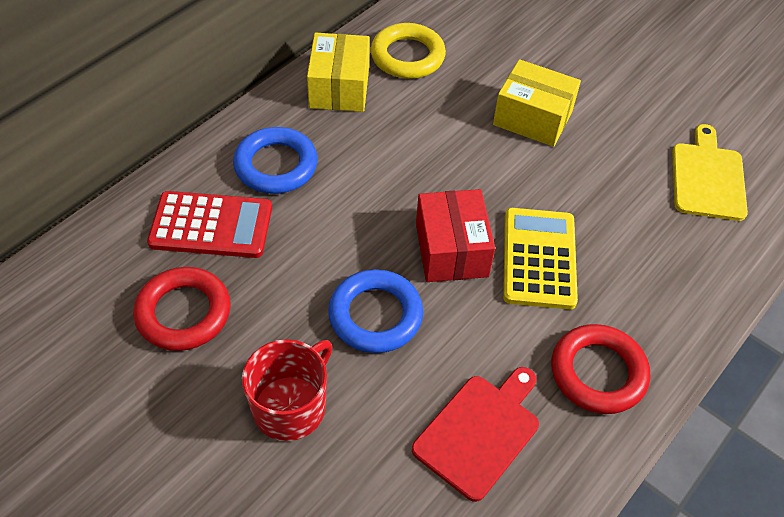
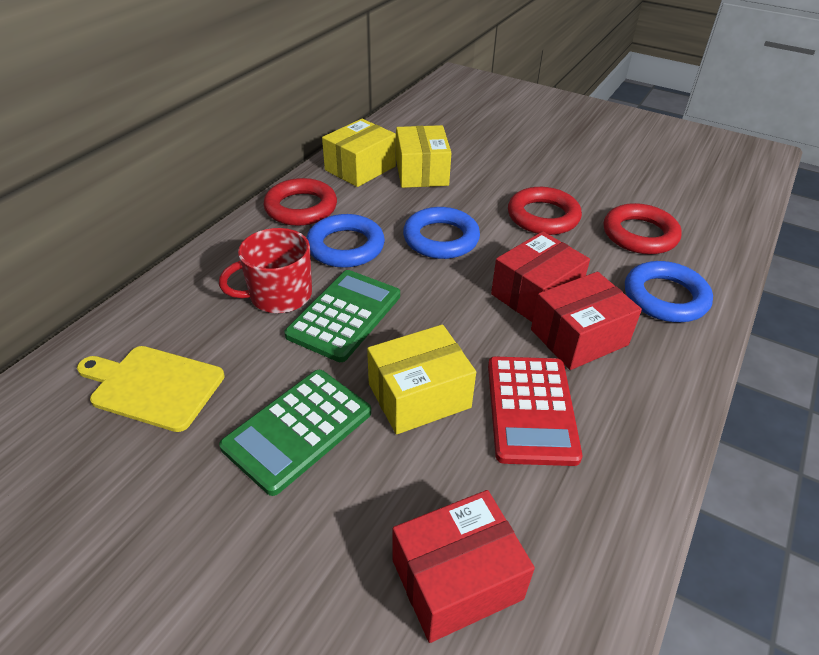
blue ring: [233,127,318,194] [328,269,423,353] = 2 -> [306,214,385,268] [403,207,480,259] [625,261,713,322] = 3
green calculator: none = 0 -> [219,370,371,496] [285,270,400,362] = 2
red box: [416,189,495,282] = 1 -> [393,490,535,643] [491,231,590,322] [531,272,642,370] = 3
red cutting board: [412,367,539,502] = 1 -> none = 0
red ring: [133,267,231,351] [551,324,650,414] = 2 -> [264,178,337,226] [508,187,582,235] [604,203,682,254] = 3
yellow box: [307,33,370,112] [493,59,581,147] = 2 -> [322,119,396,187] [367,324,476,434] [396,125,451,188] = 3
yellow calculator: [503,208,578,310] = 1 -> none = 0
yellow ring: [371,23,446,79] = 1 -> none = 0

